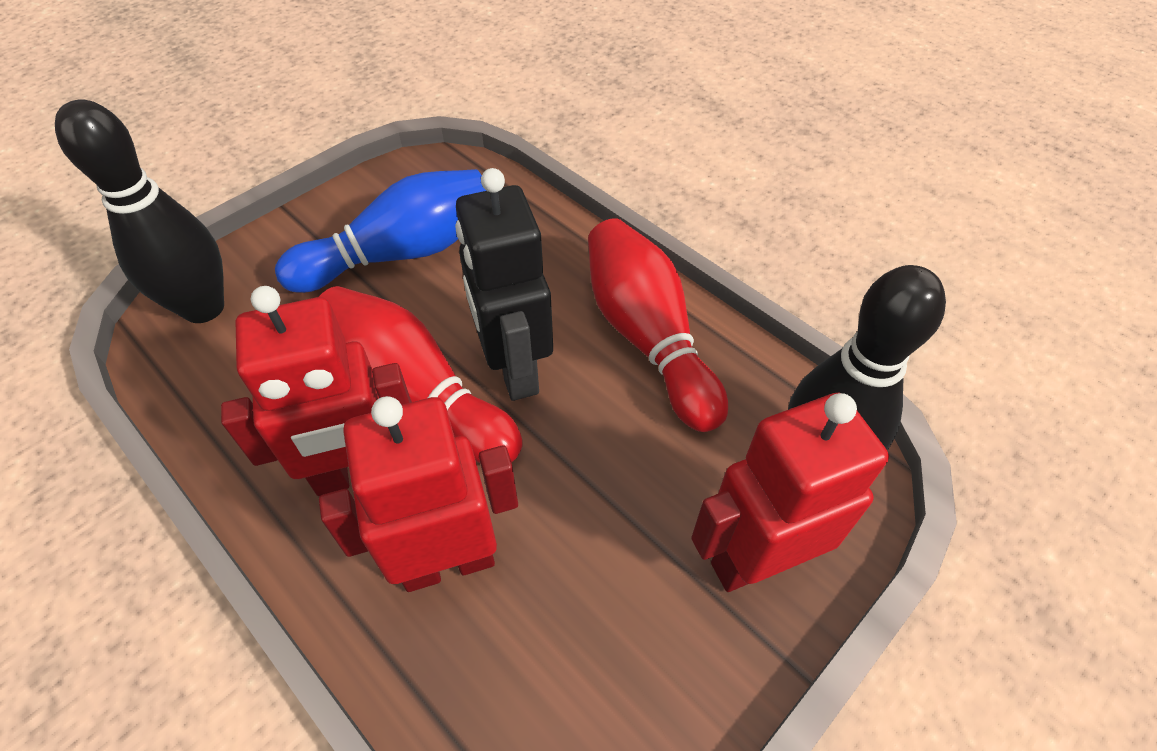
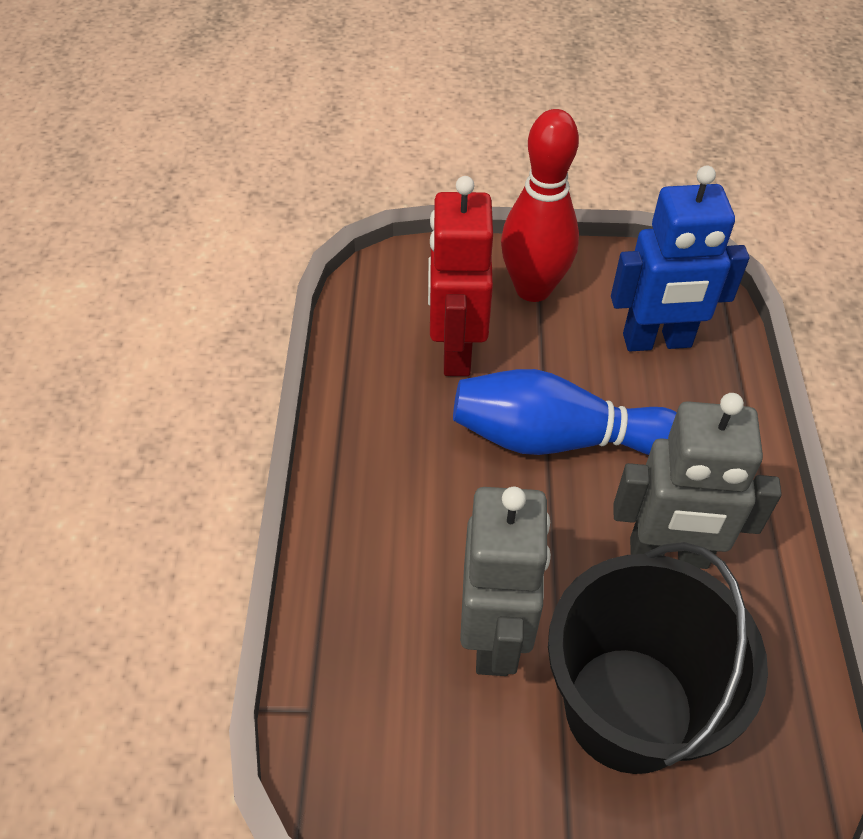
black bowling pin: [55,99,224,323] [788,265,946,450] = 2 -> none = 0
black bucket: none = 0 -> [548,542,768,774] = 1
black robot: [455,168,553,401] = 1 -> none = 0
blue robot: none = 0 -> [611,166,749,351] = 1
grey robot: none = 0 -> [460,487,551,676] [613,393,782,569] = 2
red bowling pin: [319,286,523,463] [588,218,728,432] = 2 -> [501,109,579,302] = 1
red robot: [221,286,412,496] [319,396,518,592] [691,393,889,592] = 3 -> [428,176,493,376] = 1

